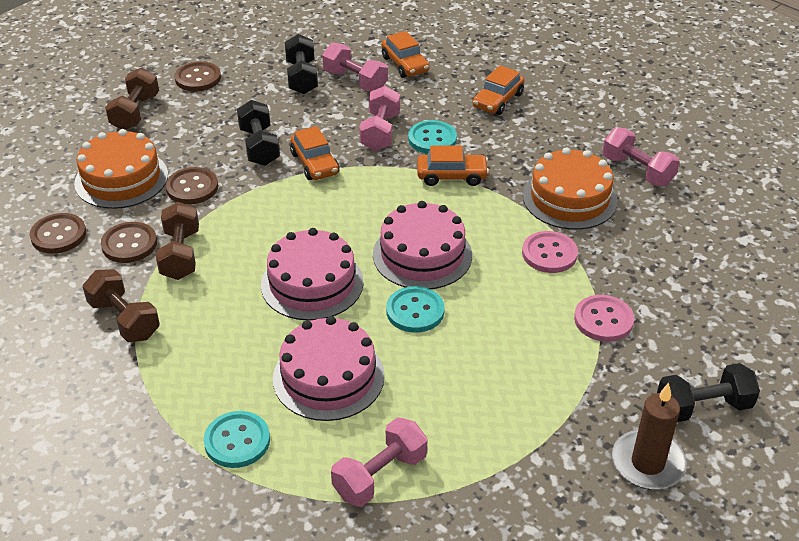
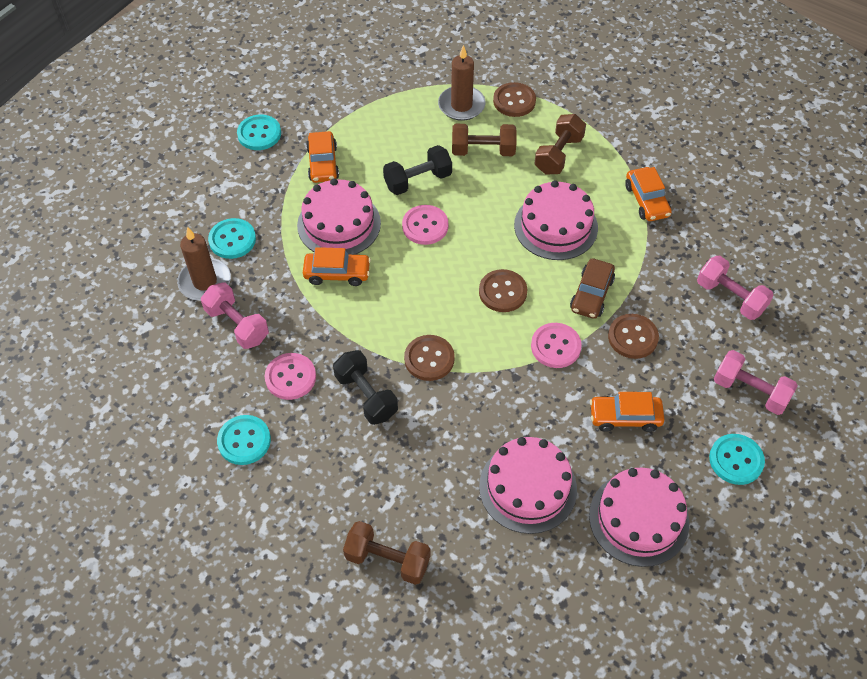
black dumbbell: [237,100,280,166] [285,34,318,94] [657,363,760,422] = 3 -> [333,350,398,425] [383,145,452,195] = 2
brown candle: [612,383,687,490] = 1 -> [177,227,231,301] [438,45,485,121] = 2
brown car: none = 0 -> [570,258,615,319] = 1
orange cake: [74,129,168,209] [523,148,618,230] = 2 -> none = 0
pink button: [522,231,578,273] [574,295,634,342] = 2 -> [265,353,316,400] [402,205,448,245] [531,323,582,368] = 3
pink cake: [261,228,364,321] [273,316,385,421] [373,201,472,289] = 3 -> [297,178,381,255] [479,437,577,534] [514,180,598,260] [589,468,689,567] = 4
pink dumbbell: [322,43,388,92] [331,417,428,507] [359,86,400,151] [602,127,680,186] = 4 -> [201,282,269,349] [697,256,774,320] [714,350,798,415] = 3
turquoise button: [204,411,270,468] [386,286,445,333] [408,120,457,154] = 3 -> [208,218,256,259] [217,415,271,465] [237,114,281,150] [709,434,765,485] = 4

